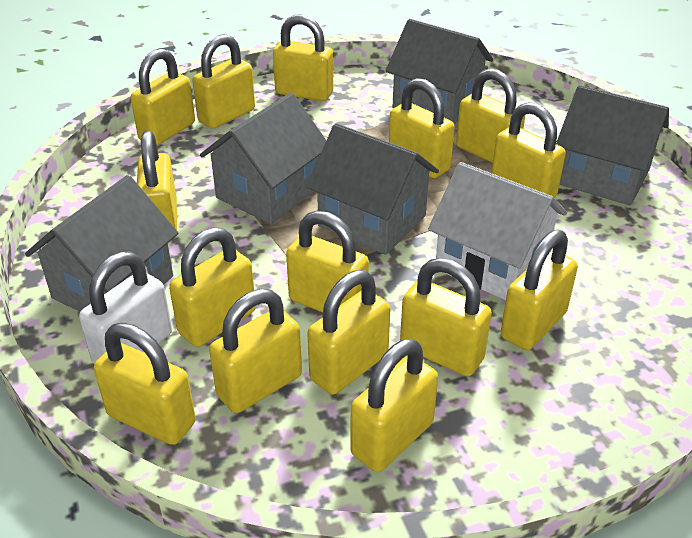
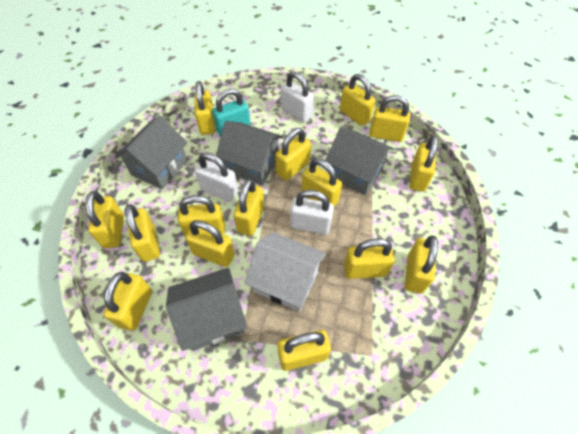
grey house: [25,175,178,312] [200,93,326,224] [306,123,439,255] [386,19,493,124] [556,85,669,205] = 5 -> [115,116,188,189] [166,268,247,351] [216,121,283,185] [326,127,394,195] = 4
turquoise padlock: none = 0 -> [212,89,251,137] = 1
white padlock: [79,252,172,364] = 1 -> [195,152,238,201] [281,71,314,123] [290,190,334,235] = 3

